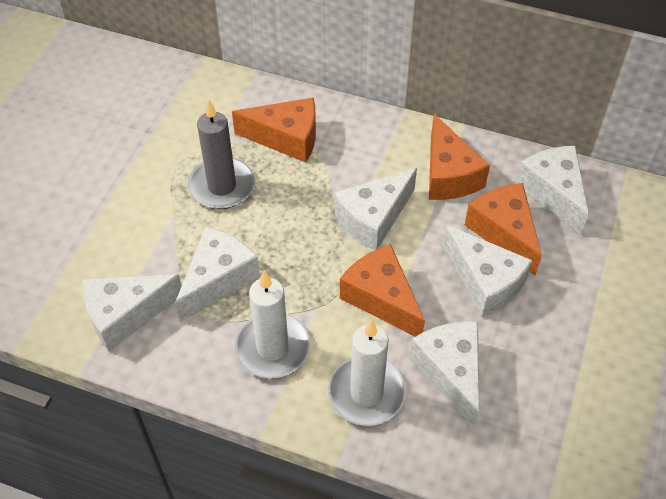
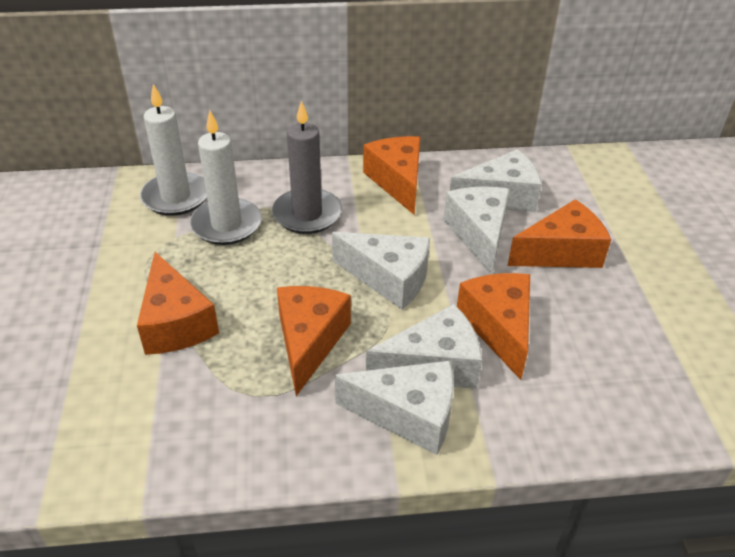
orange cheese: [232,97,316,163] [340,244,425,337] [429,114,490,200] [465,183,542,276] = 4 -> [137,252,219,355] [277,286,351,396] [363,136,420,215] [457,273,530,380] [508,199,611,268] = 5
white cheese: [82,274,182,351] [175,227,260,322] [335,168,417,250] [410,322,480,429] [443,225,533,317] [516,146,589,235] = 6 -> [332,232,430,310] [335,361,454,455] [366,304,482,389] [444,187,510,275] [450,149,542,212] = 5

